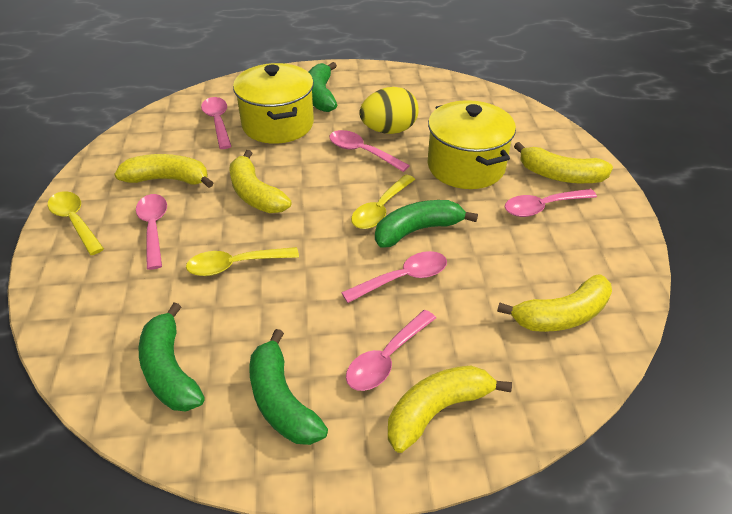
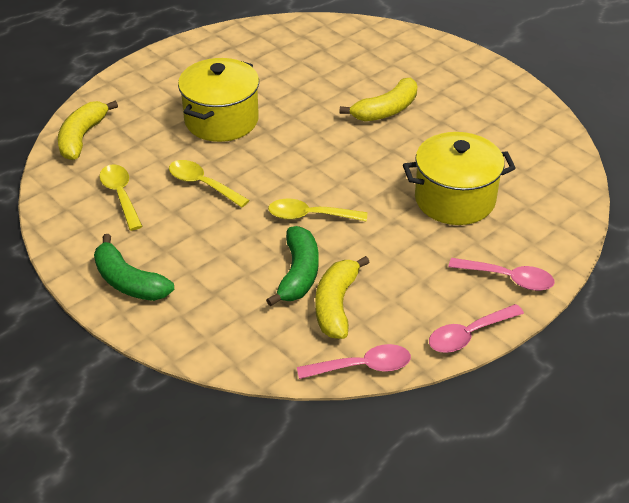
green banana: [139,303,205,411] [249,329,328,445] [309,62,337,112] [375,200,478,248] = 4 -> [94,234,174,301] [266,226,319,307] = 2
pink spoon: [136,194,167,270] [201,97,232,149] [329,130,410,172] [341,251,447,303] [346,310,436,391] [505,189,597,217] = 6 -> [297,344,411,379] [429,304,524,353] [448,258,555,291] = 3
yellow banana: [114,154,213,188] [230,150,292,213] [388,366,512,453] [497,274,612,332] [514,142,613,183] = 5 -> [58,101,118,160] [315,256,370,339] [340,78,417,121] = 3
yellow egg: [359,87,419,134] = 1 -> none = 0

